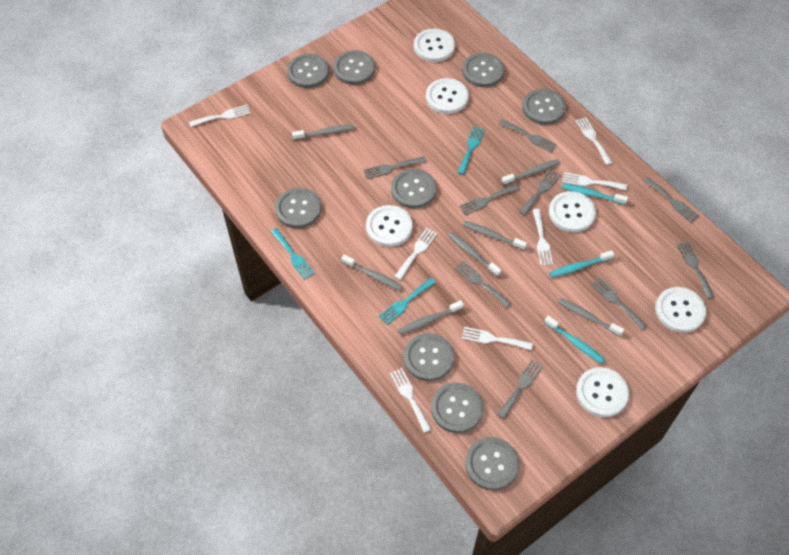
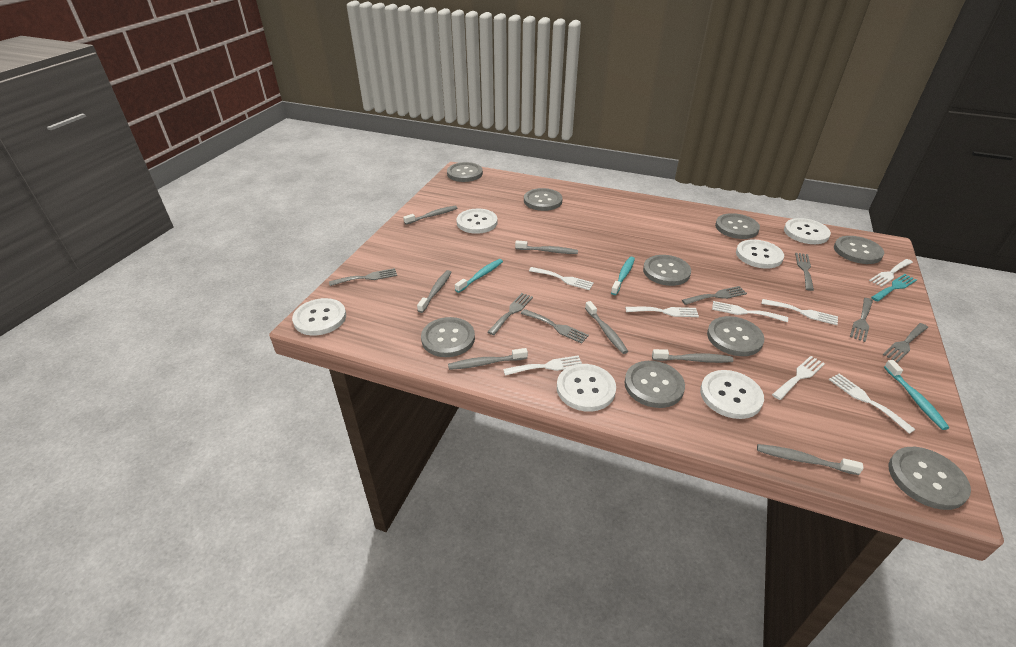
grey fork: [364,156,426,179] [454,261,511,308] [460,184,520,215] [497,359,543,419] [499,120,557,153] [519,170,561,216] [591,277,647,330] [644,177,700,223] [677,241,714,299] = 9 -> [329,268,397,286] [488,293,533,335] [521,309,589,344] [682,286,747,305] [795,253,814,291] [850,298,873,342] [883,323,928,363] = 7
turquoise fork: [271,228,315,280] [378,278,436,325] [457,126,485,175] = 3 -> [871,274,917,302] = 1
white fork: [189,105,251,127] [390,368,431,433] [394,228,437,280] [462,327,533,350] [533,209,553,266] [562,172,627,190] [576,117,612,165] = 7 -> [503,355,582,375] [529,267,594,290] [626,307,699,317] [712,301,788,322] [761,299,838,325] [772,356,825,400] [829,374,916,434] [869,259,913,287] = 8

